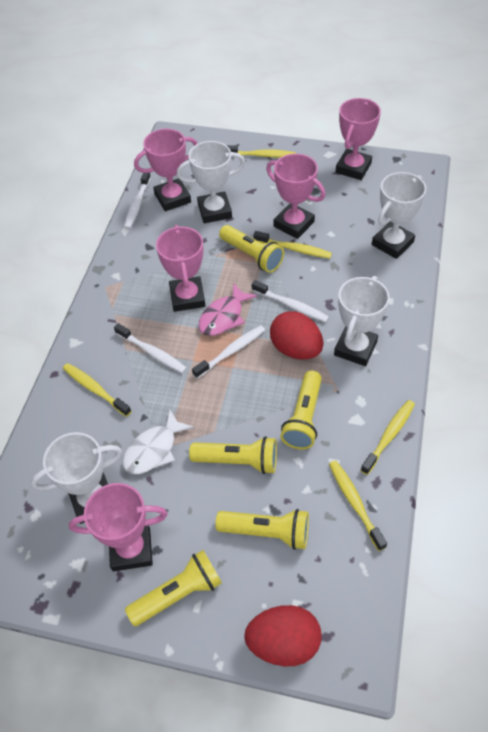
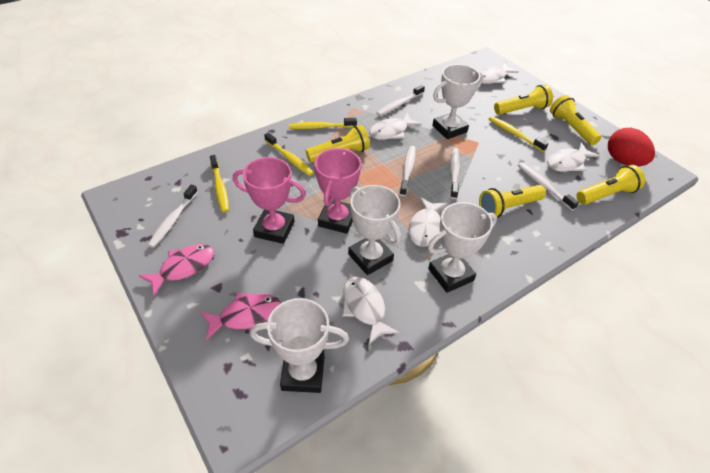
pink fish: [198,283,257,336] = 1 -> [139,244,214,296] [200,292,281,341] = 2
pink trophy: [69,483,168,571] [134,129,197,211] [156,225,205,312] [266,154,326,239] [335,98,381,180] = 5 -> [233,157,306,244] [314,148,361,234] = 2
red egg: [244,605,322,667] [270,311,323,359] = 2 -> [608,128,655,167] = 1
white fish: [122,409,194,474] = 1 -> [342,277,400,345] [369,113,422,140] [408,197,447,247] [479,63,518,84] [547,143,600,172] = 5
white toothbrush: [114,323,187,373] [124,173,151,229] [192,325,265,379] [252,280,329,322] = 4 -> [148,184,198,248] [377,85,425,116] [400,146,415,196] [450,148,460,199] [518,163,579,211] = 5
yellow toothbrush: [63,363,131,417] [227,145,296,158] [253,231,332,259] [329,461,387,551] [360,400,415,475] = 5 -> [210,155,229,212] [264,132,314,176] [289,118,357,129] [488,116,548,152] = 4

